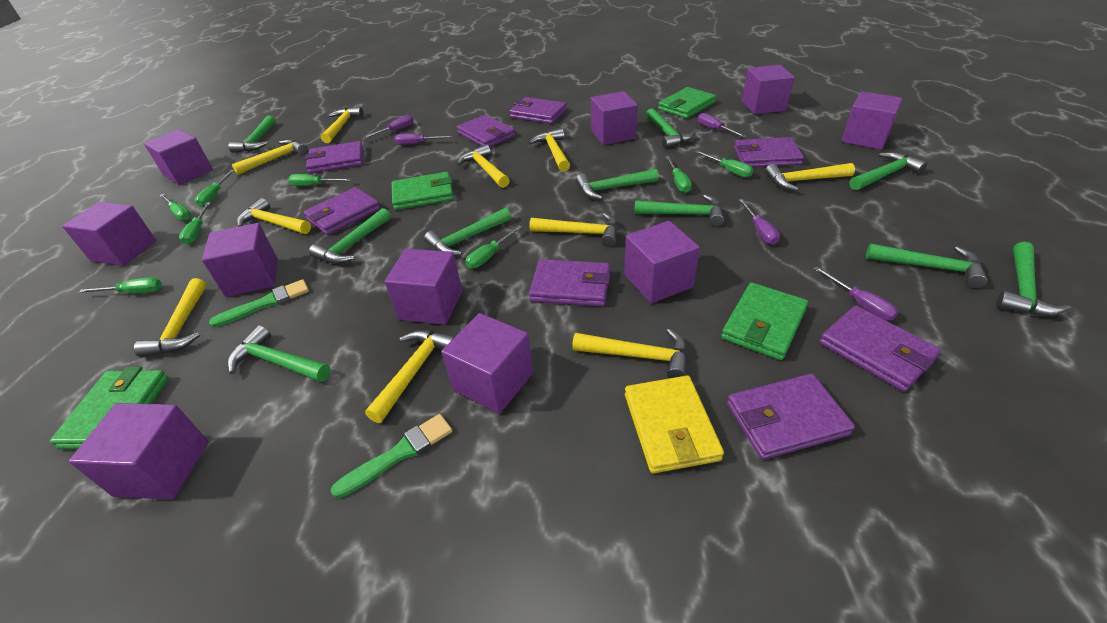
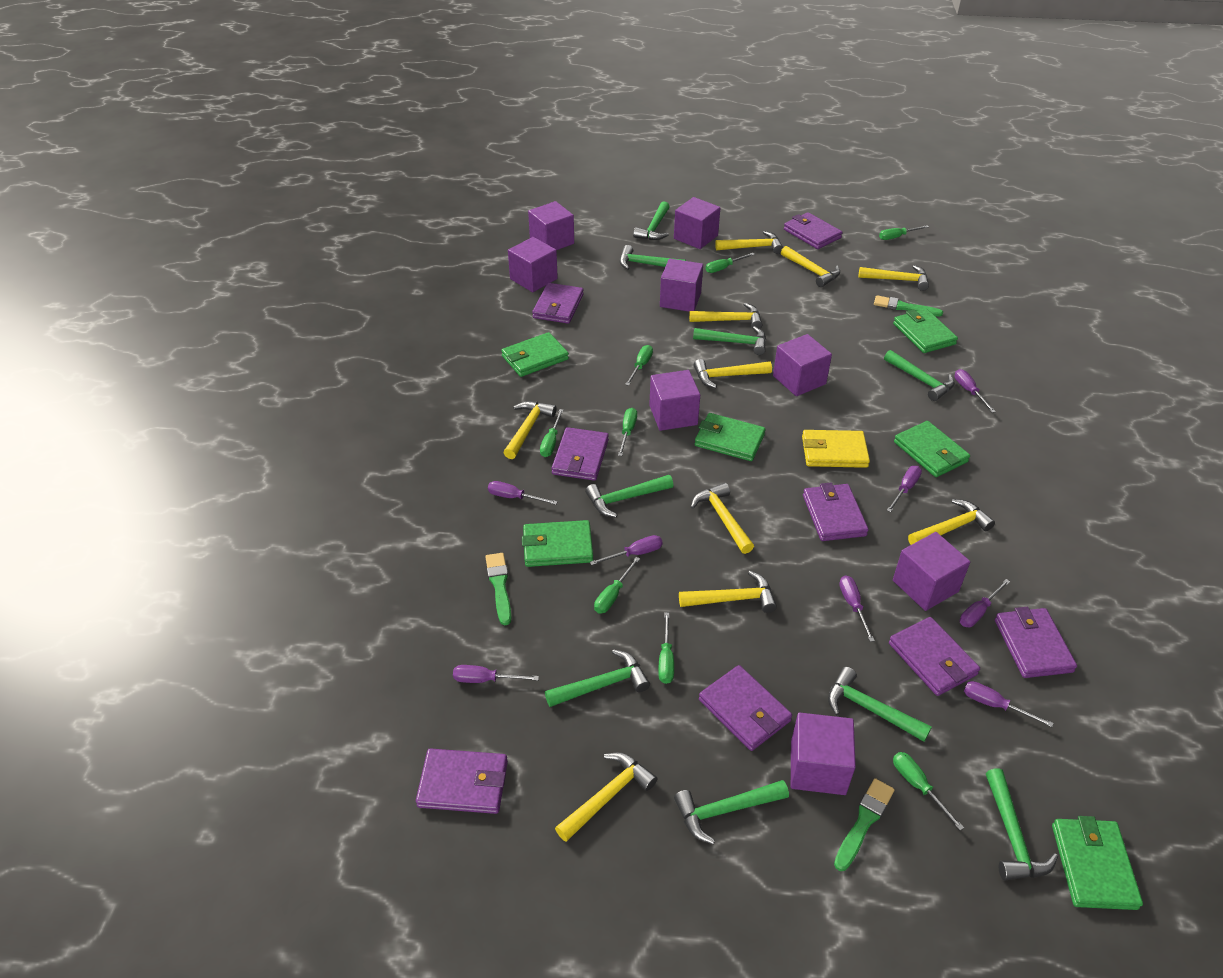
green brush: [209,279,309,327] [330,414,452,498] = 2 -> [485,553,512,625] [834,778,895,871] [874,295,943,316] = 3
green hammer: [228,116,276,153] [228,325,331,382] [309,208,391,264] [424,207,511,256] [576,169,659,200] [634,194,724,227] [646,108,695,148] [849,152,927,190] [866,243,988,288] [996,242,1071,316] = 10 -> [545,649,650,707] [585,475,674,518] [620,245,686,270] [633,201,670,240] [674,780,789,844] [693,326,766,355] [828,667,932,742] [884,350,955,401] [986,768,1058,881] = 9
green wallet: [50,366,169,449] [392,172,454,210] [658,87,716,118] [721,282,808,360] = 4 -> [501,332,569,377] [522,520,593,567] [695,413,765,461] [893,309,958,353] [894,421,970,477] [1052,816,1143,910] = 6
purple cube: [62,202,156,266] [69,403,209,500] [144,129,213,185] [202,223,278,297] [385,248,462,325] [441,313,533,414] [591,91,638,145] [624,221,700,303] [742,65,794,114] [841,92,903,150] = 10 -> [508,237,558,292] [528,201,574,250] [649,370,700,431] [660,259,703,312] [674,197,720,249] [773,334,832,396] [791,713,856,795] [893,532,970,611] = 8
purple screwdriver: [363,115,413,139] [395,133,453,145] [698,113,747,138] [738,199,780,245] [813,267,898,321] = 5 -> [453,665,539,683] [488,481,558,505] [590,535,663,565] [839,575,875,642] [887,466,922,512] [954,369,996,413] [960,579,1010,627] [964,681,1054,727] = 8

